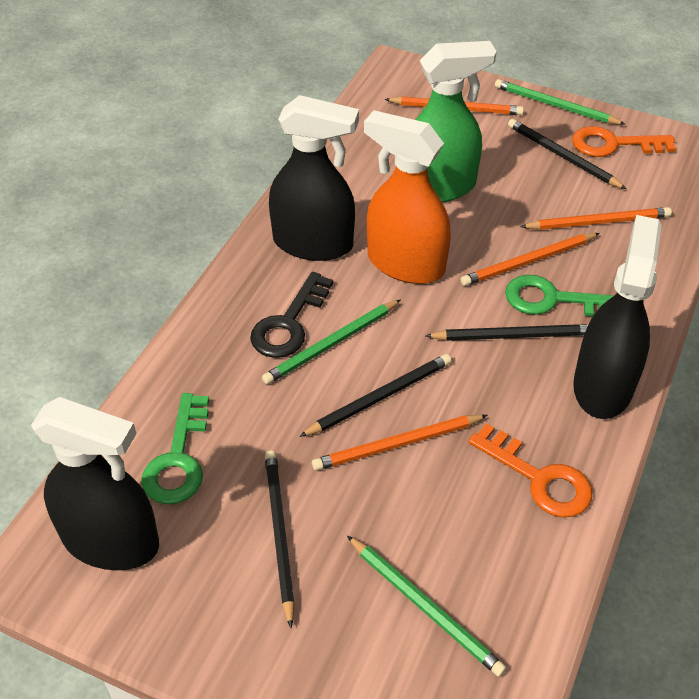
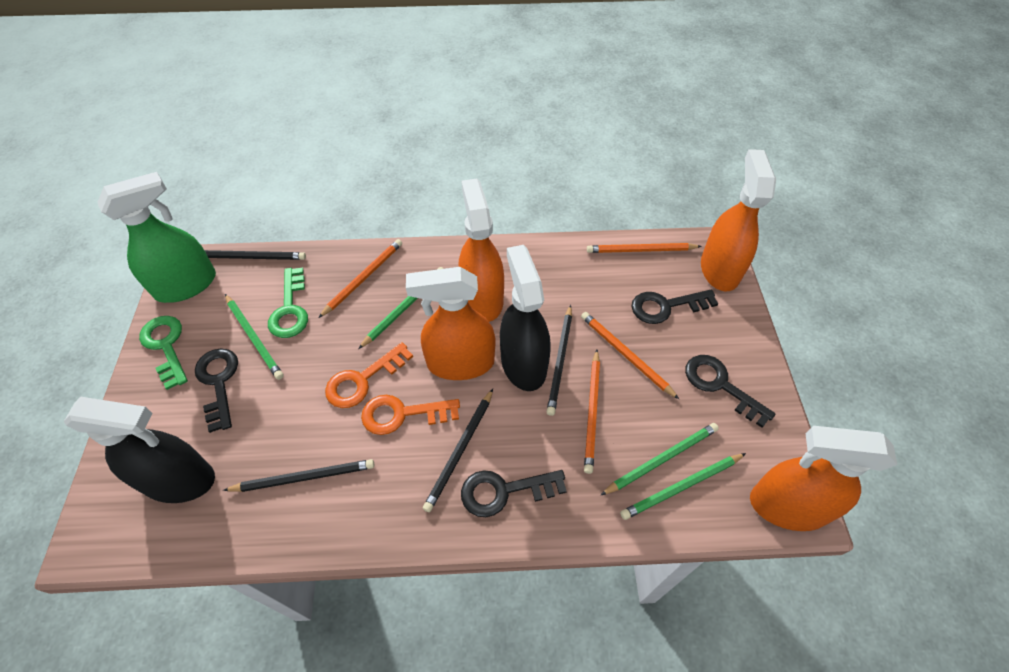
black key: [250,272,333,358] = 1 -> [195,348,238,433] [461,470,567,517] [632,290,718,324] [685,355,775,428] = 4
black spray bottle: [31,397,159,570] [269,95,359,261] [573,215,662,419] = 3 -> [64,397,215,503] [500,245,551,391] = 2
green pencil: [262,299,401,384] [347,536,506,677] [495,79,626,125] = 3 -> [225,294,284,380] [358,267,443,349] [601,423,719,495] [620,453,746,520] = 4
orange spray bottle: [364,110,451,284] = 1 -> [406,267,495,380] [458,178,504,322] [701,149,776,292] [750,426,897,531] = 4

